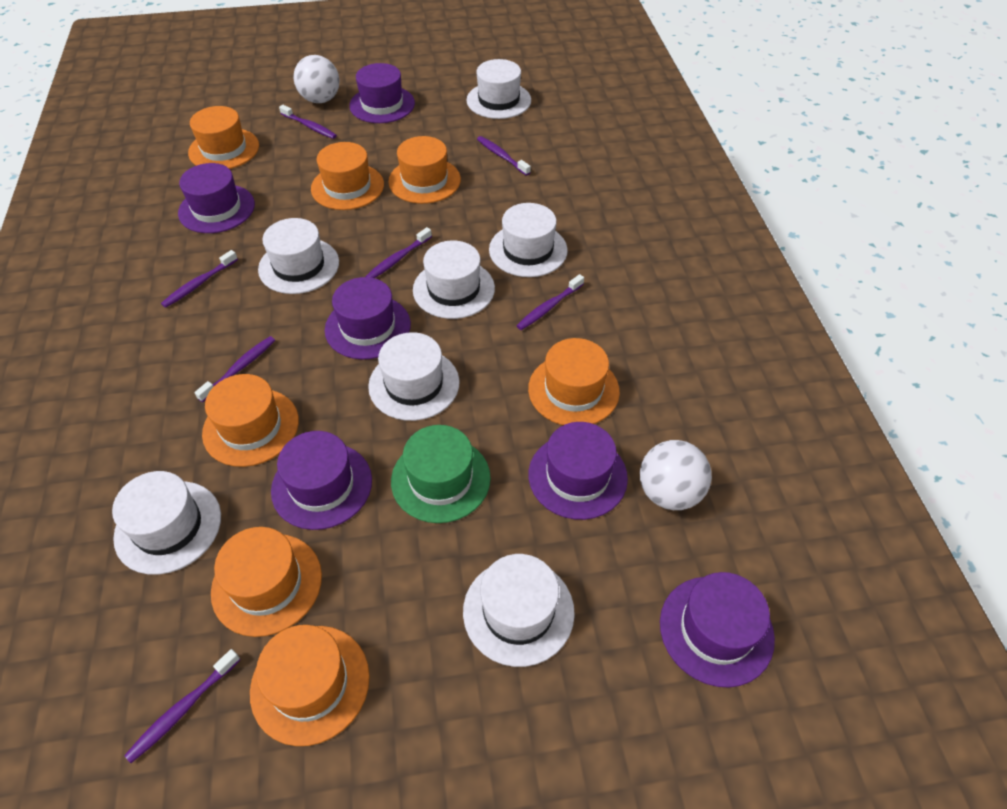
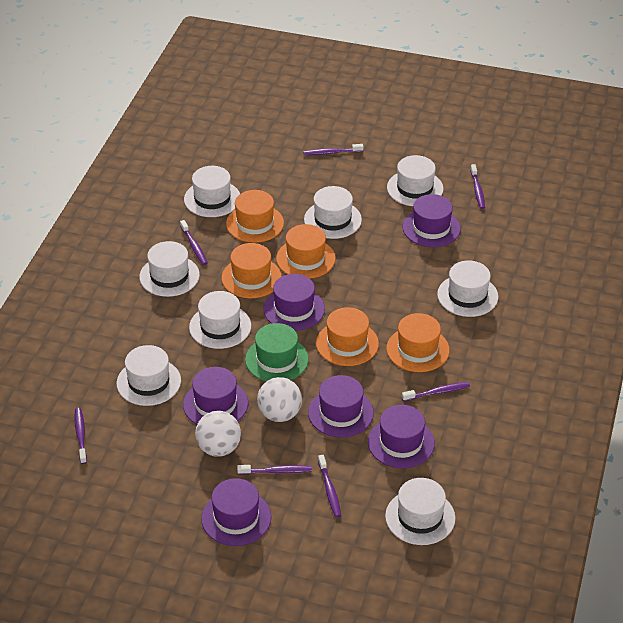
orange hat: [188,106,259,169] [202,374,299,467] [211,527,322,637] [250,625,370,746] [311,142,384,210] [388,136,461,204] [528,338,620,425] = 7 -> [222,243,282,298] [226,190,284,243] [276,224,336,279] [316,307,379,366] [386,313,450,372] = 5
white hat: [112,471,221,575] [258,218,339,294] [368,332,459,421] [413,240,495,319] [463,554,575,667] [467,59,531,119] [489,203,567,277] = 7 -> [117,345,181,406] [139,241,200,297] [184,166,240,217] [189,291,251,349] [304,186,362,239] [385,478,455,545] [387,155,443,206] [437,260,498,317] = 8

